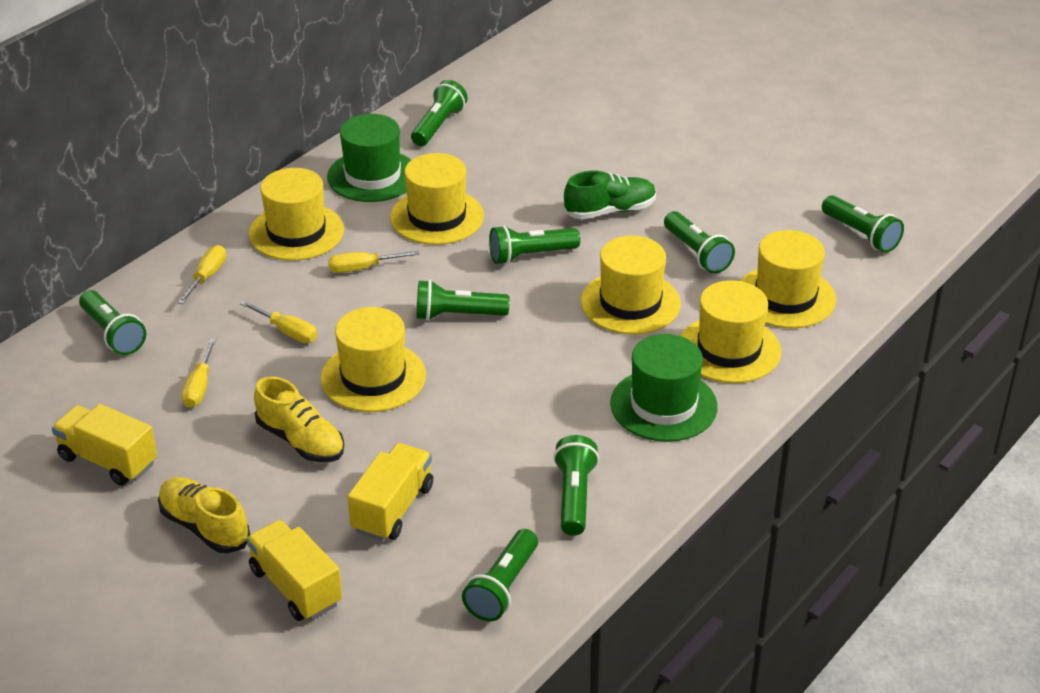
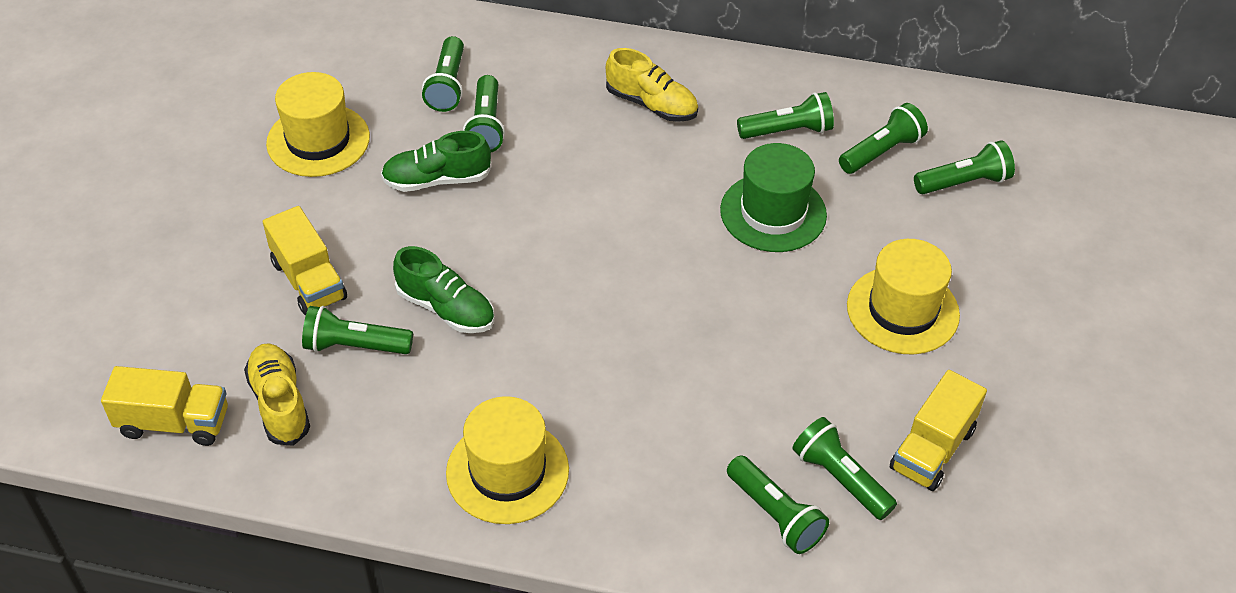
green hat: [327,114,411,202] [610,334,718,442] = 2 -> [720,143,827,252] = 1
green shoe: [564,171,656,219] = 1 -> [381,131,492,192] [393,246,495,333] = 2
yellow hat: [249,168,344,261] [321,307,426,412] [390,153,484,245] [581,236,681,334] [680,280,781,383] [740,230,836,328] = 6 -> [266,72,370,177] [446,396,569,524] [847,239,960,355] = 3
yellow screwdriver: [178,245,226,304] [182,338,216,408] [240,301,317,343] [328,251,419,273] = 4 -> none = 0

